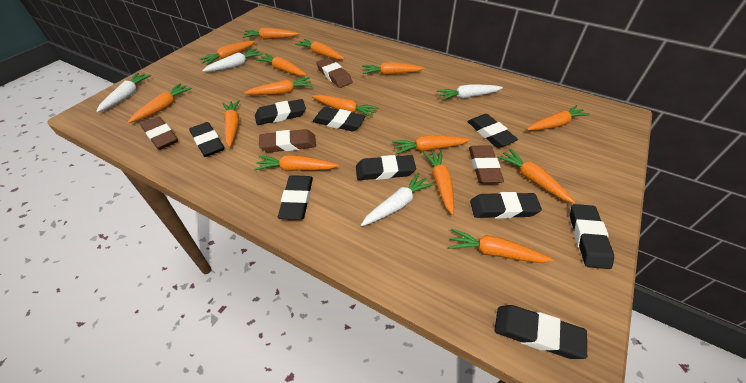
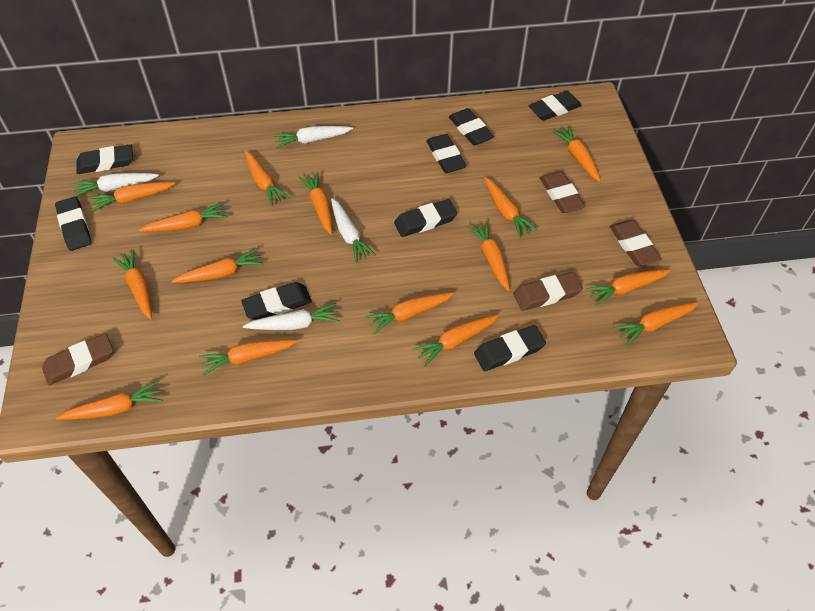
black eraser: [189,122,224,157] [255,99,306,125] [278,175,313,220] [313,107,365,131] [356,155,416,180] [468,114,518,148] [470,192,542,219] [494,305,587,359] [570,204,614,269] = 9 -> [55,196,92,251] [76,144,133,174] [241,282,312,320] [394,199,458,237] [426,134,467,173] [449,108,494,146] [474,325,546,371] [528,91,582,121] = 8

